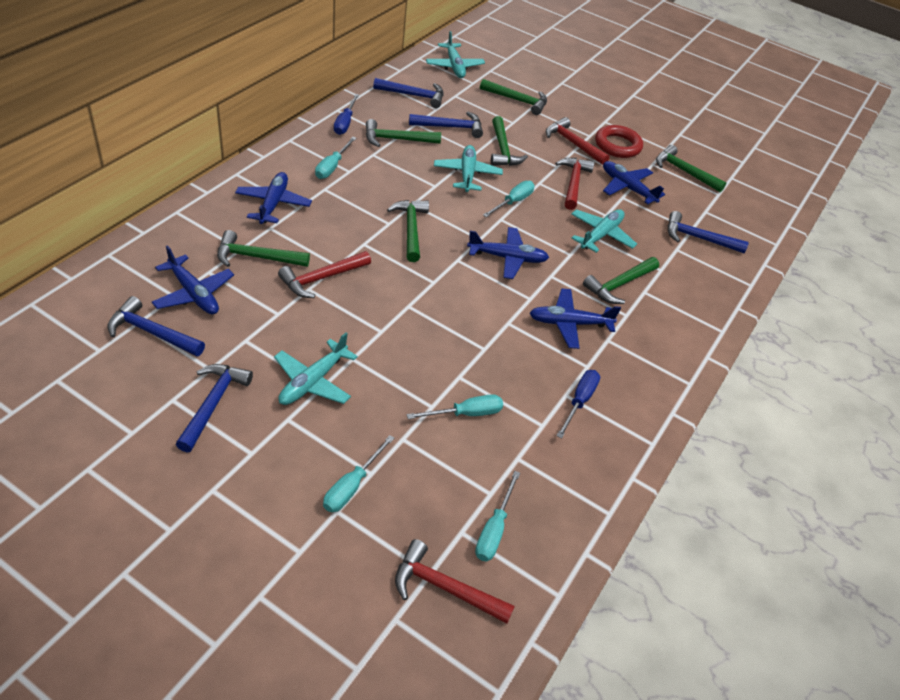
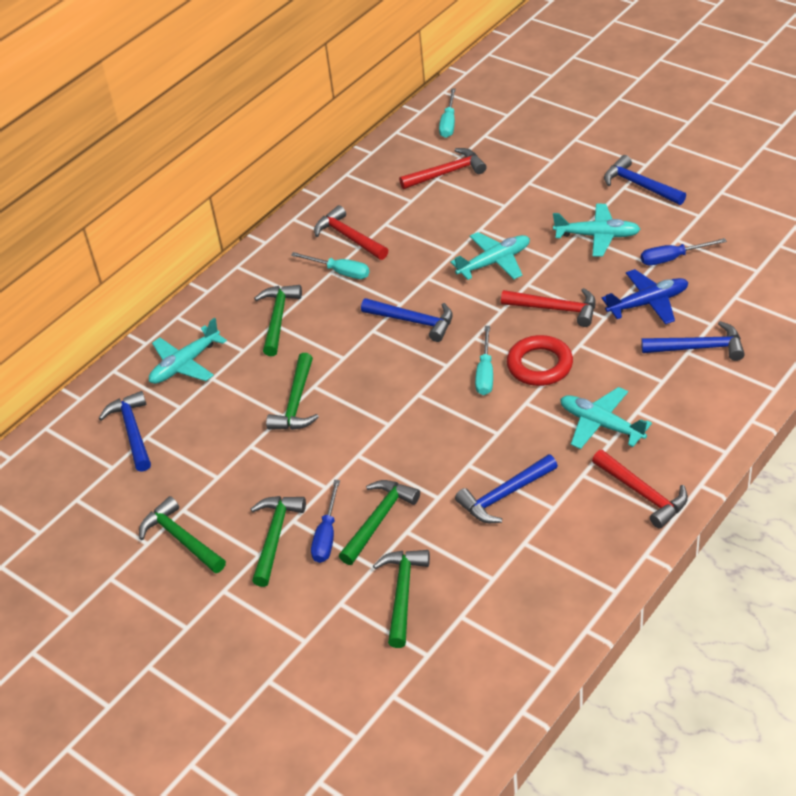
blue plane: [152,245,234,314] [235,172,312,224] [467,227,549,279] [529,288,621,349] [603,161,665,204] = 5 -> [602,269,688,324] = 1
green hammer: [217,230,310,267] [366,119,441,147] [387,200,429,262] [480,79,547,115] [491,116,528,166] [583,257,659,304] [656,145,726,192] = 7 -> [139,496,226,573] [251,496,306,587] [254,285,302,356] [266,353,319,430] [339,480,420,565] [373,550,430,648] = 6
turquoise screwdriver: [315,137,357,179] [323,435,394,512] [407,394,503,419] [475,471,520,561] [483,181,535,217] = 5 -> [291,252,370,279] [439,88,456,138] [475,326,493,395] = 3

